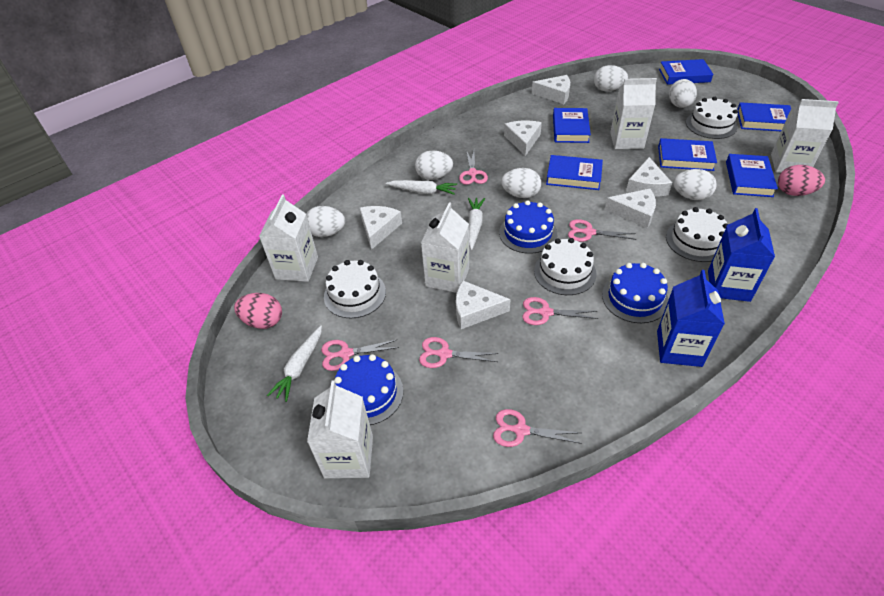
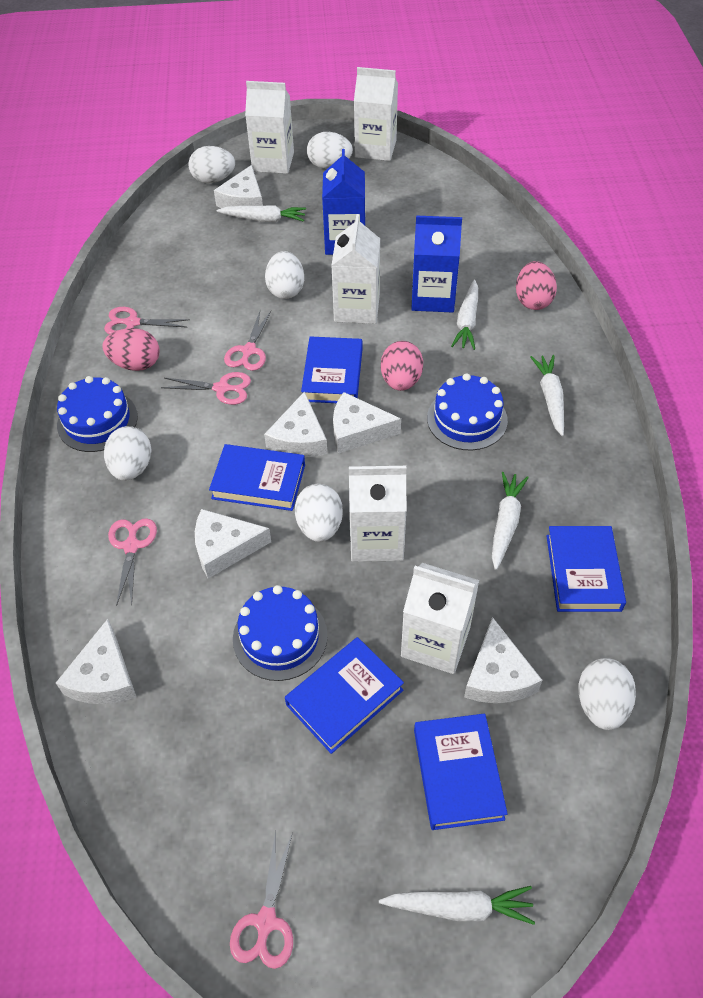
blue book: [546,155,603,190] [553,108,591,143] [658,138,717,171] [659,59,713,85] [726,154,778,197] [737,102,791,131] = 6 -> [209,444,305,511] [285,637,404,754] [301,336,363,403] [414,713,508,830] [547,526,626,612] = 5
pink egg: [234,293,282,329] [778,165,825,196] = 2 -> [102,328,160,371] [381,341,423,391] [516,261,557,310] = 3
pink scissors: [321,340,399,371] [419,337,499,368] [459,150,488,185] [493,409,582,447] [522,297,598,325] [568,219,636,242] = 6 -> [104,307,190,334] [108,518,157,606] [161,372,251,405] [224,311,271,371] [230,831,293,969] = 5
white cake: [324,260,386,318] [534,238,597,295] [666,207,728,262] [686,97,738,139] = 4 -> none = 0
white carrot: [267,325,322,402] [386,180,457,195] [468,198,485,250] = 3 -> [216,205,306,222] [379,886,535,925] [451,279,478,350] [492,472,529,570] [530,355,564,436] = 5

